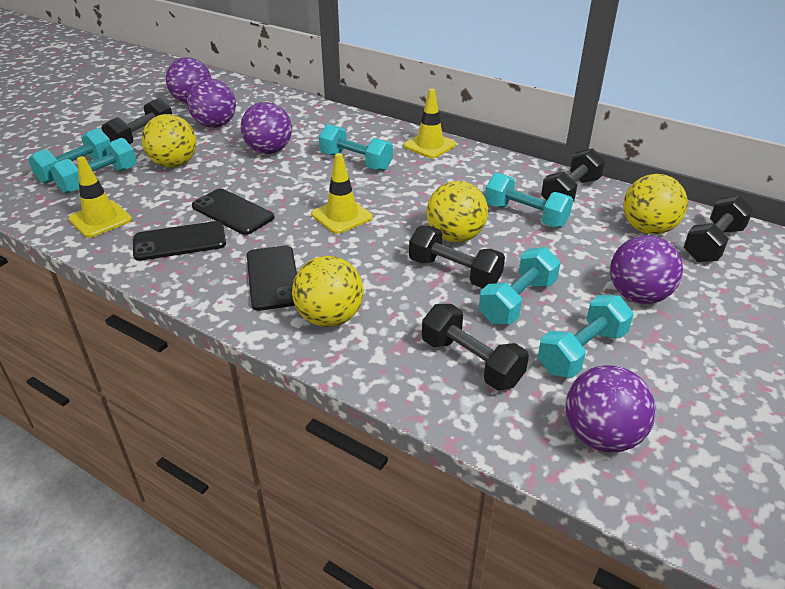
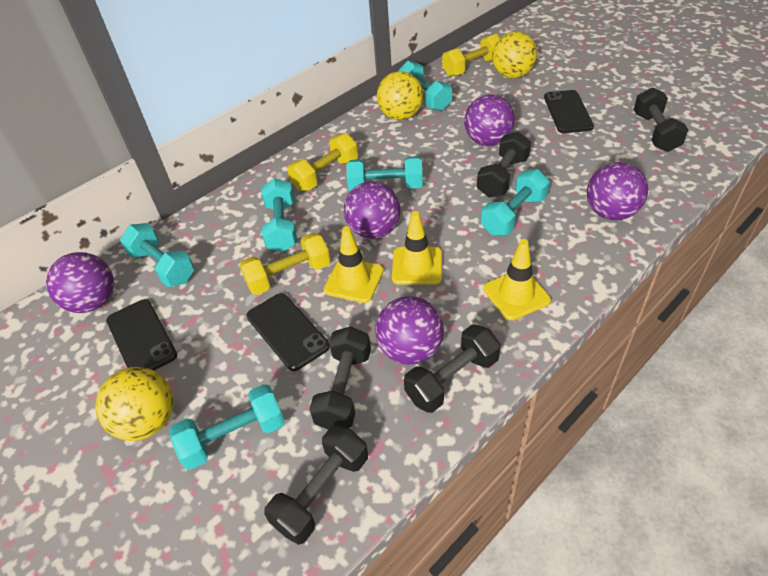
yellow ball: [142,114,196,167] [292,256,364,327] [426,181,488,242] [623,174,688,234] = 4 -> [95,367,174,441] [377,71,423,120] [492,31,537,79] = 3
yellow dumbbell: none = 0 -> [239,233,331,295] [287,133,358,191] [442,34,500,77] = 3

